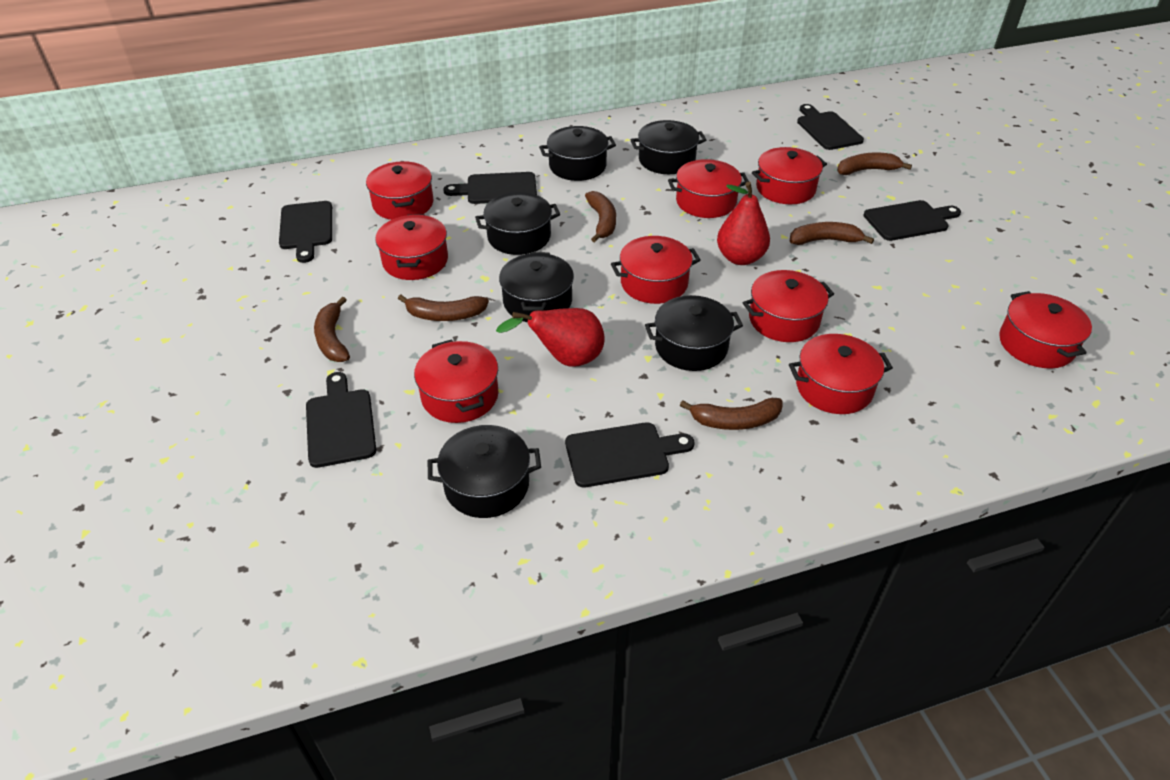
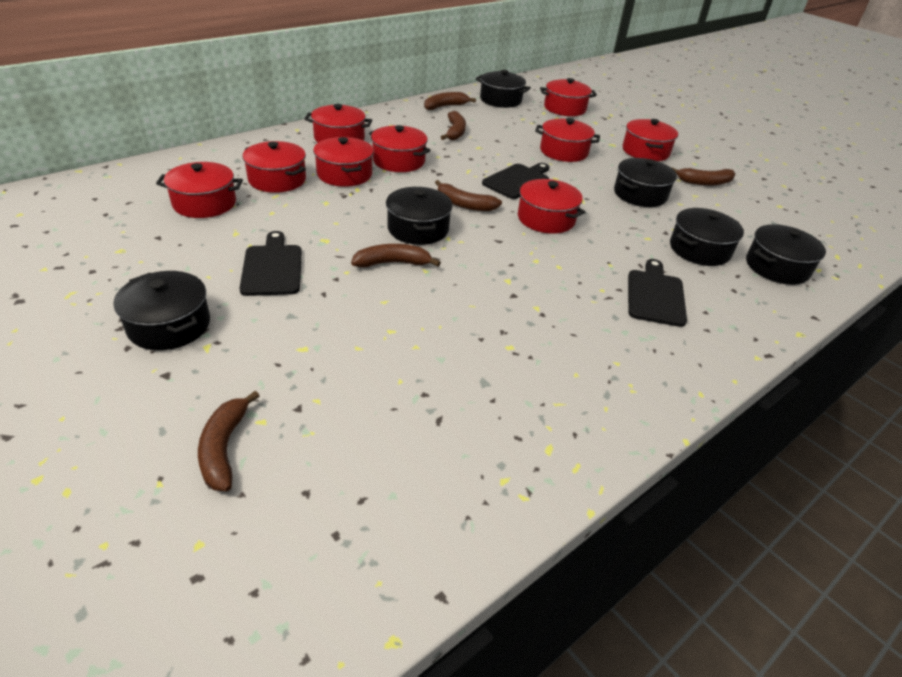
black cutting board: [279,201,332,263] [306,372,376,468] [443,172,537,204] [565,422,695,487] [797,104,864,150] [863,200,961,241] = 6 -> [240,231,302,296] [482,163,550,199] [628,259,687,327] = 3
red pear: [496,308,604,367] [717,182,770,265] = 2 -> none = 0

